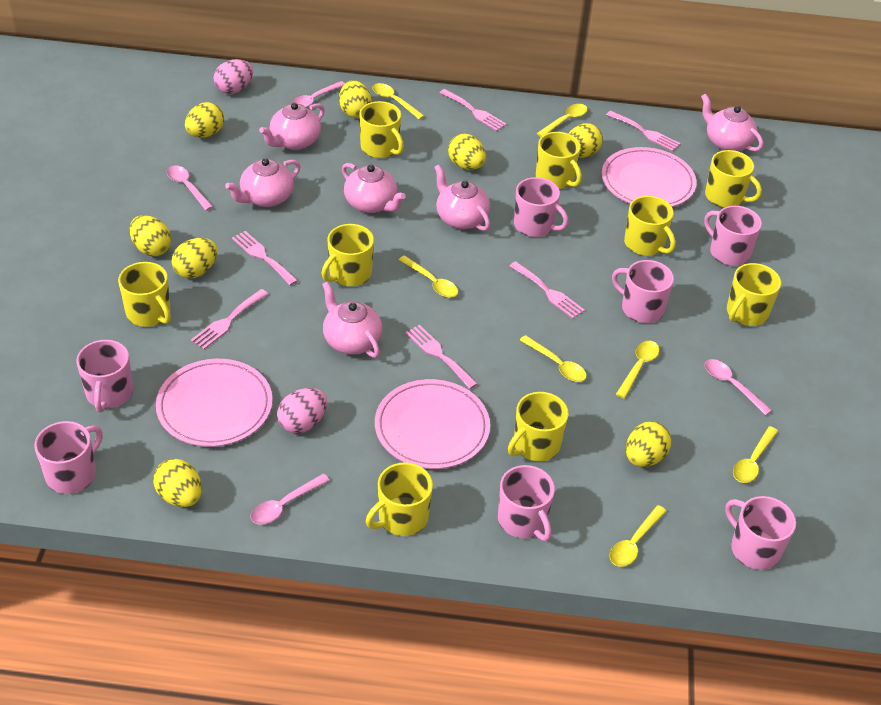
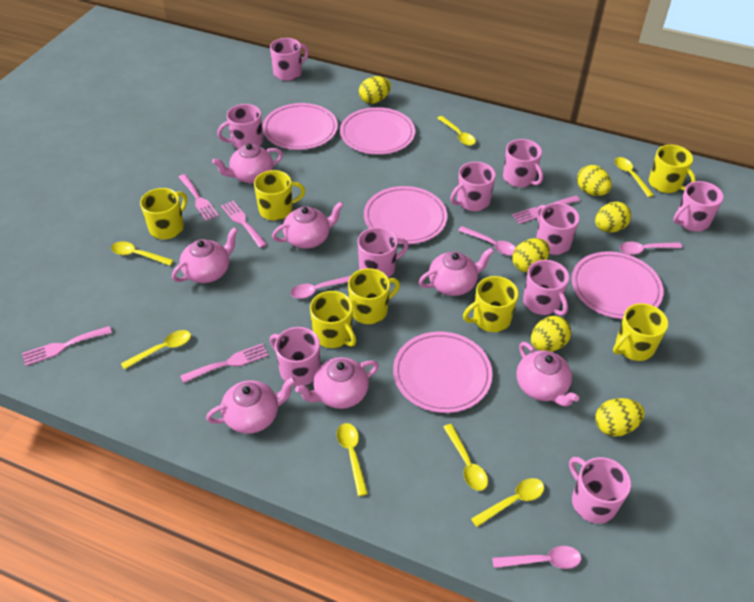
pink egg: [214,59,253,94] [277,388,327,434] = 2 -> none = 0
pink fork: [191,289,268,349] [232,231,298,286] [405,325,478,389] [440,89,507,131] [509,261,585,319] [606,111,681,151] = 6 -> [22,326,112,366] [178,174,219,221] [180,343,268,383] [221,201,267,248] [512,196,580,224] = 5
pink mug: [34,421,103,494] [76,340,133,412] [498,465,555,541] [514,177,569,237] [612,260,674,323] [704,206,762,266] [725,496,796,570] = 7 -> [217,104,263,149] [270,38,309,81] [270,327,320,386] [358,227,408,278] [450,162,496,211] [503,139,543,187] [523,260,569,316] [536,203,580,255] [569,457,631,524] [673,181,724,232] = 10
pink plate: [156,359,273,447] [375,379,490,469] [602,147,697,207] = 3 -> [262,103,338,150] [340,107,415,155] [364,186,447,244] [393,332,493,413] [572,251,664,319] = 5
pink teapot: [225,158,301,207] [259,103,325,150] [322,281,382,358] [342,163,406,213] [434,164,490,231] [701,93,763,152] = 6 -> [172,227,238,283] [206,377,296,434] [212,144,283,183] [272,202,344,249] [295,357,379,409] [419,248,494,296] [516,342,579,407] = 7
yellow egg: [130,215,171,257] [153,458,202,507] [172,238,217,279] [185,102,224,138] [339,80,372,118] [448,134,486,170] [568,123,603,158] [626,421,671,467] = 8 -> [359,76,391,104] [512,238,550,272] [531,316,571,352] [577,165,612,196] [595,202,631,233] [595,398,645,436] = 6
yellow mug: [118,262,171,327] [321,224,374,286] [359,101,404,158] [366,462,433,536] [508,392,569,461] [536,132,582,189] [624,196,676,256] [705,150,762,208] [727,263,781,326] = 9 -> [140,188,187,239] [254,170,305,221] [310,291,356,348] [348,268,400,324] [463,276,518,332] [613,303,668,361] [649,145,696,193] = 7

